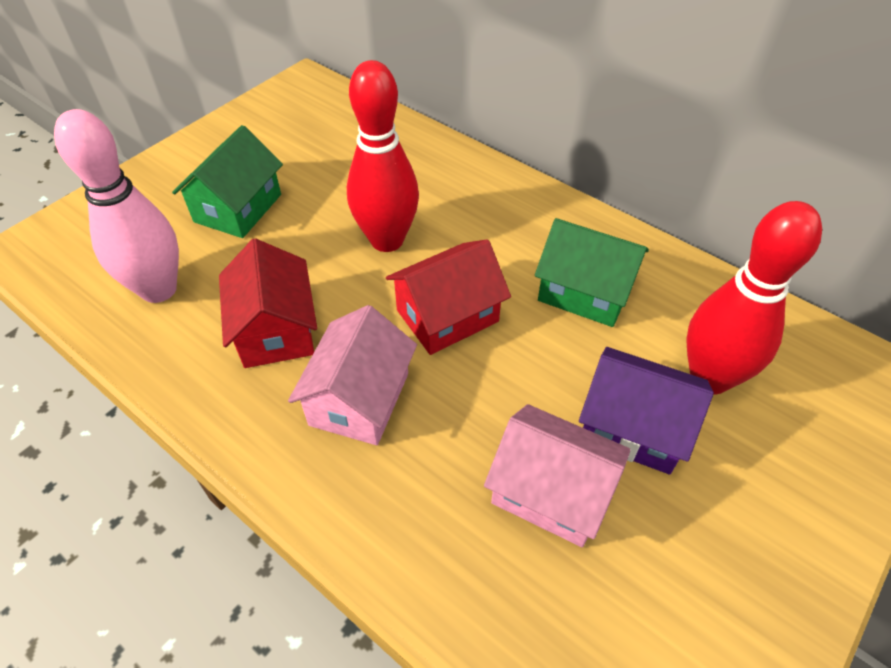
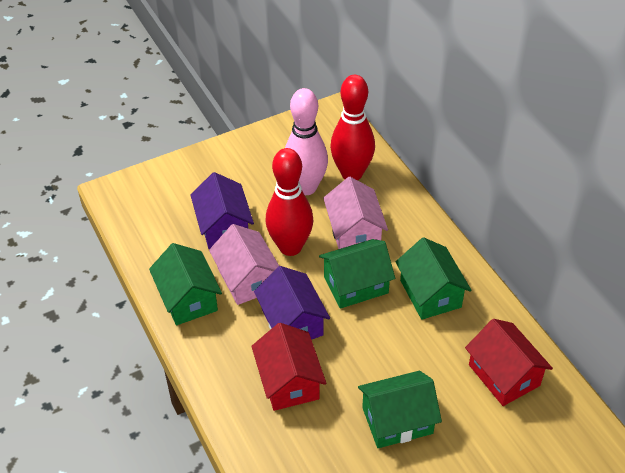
green house: [172,125,283,238] [535,218,649,327] = 2 -> [149,243,222,325] [319,239,395,309] [358,371,442,448] [396,237,472,320] = 4
purple house: [579,347,714,474] = 1 -> [190,172,254,249] [254,266,330,340] = 2

